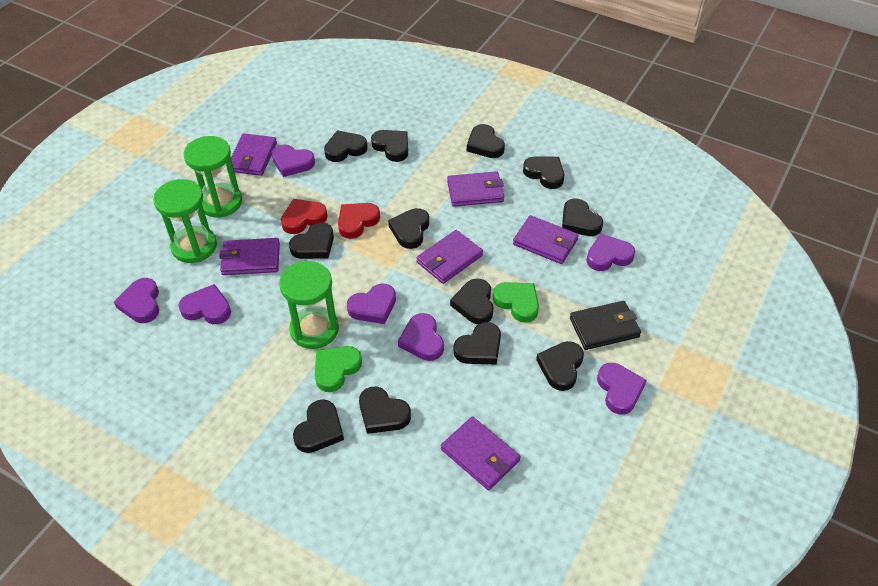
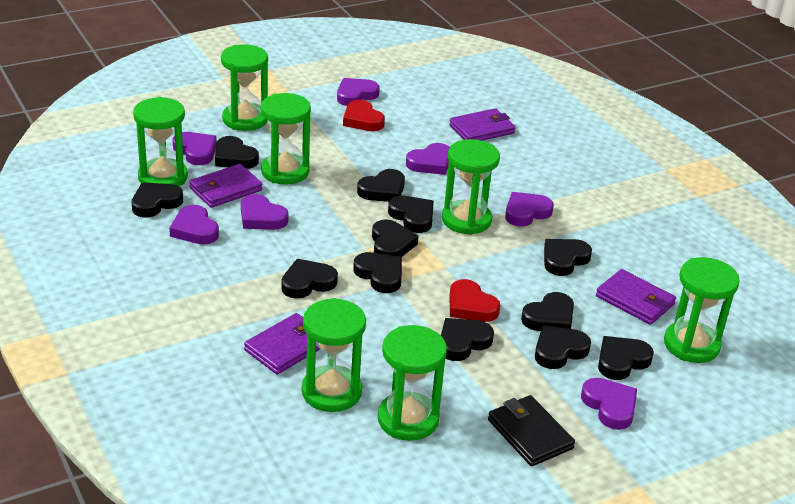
green heart: [315,346,362,392] [493,282,539,323] = 2 -> none = 0
green hourglass: [153,179,217,263] [184,136,242,218] [279,261,339,349] = 3 -> [133,97,188,187] [221,44,268,131] [261,93,311,185] [302,298,366,412] [378,325,447,441] [442,139,500,235] [664,257,740,363] = 7
purple wallet: [219,238,280,275] [231,133,277,176] [416,230,483,284] [441,416,521,490] [447,171,504,207] [513,215,579,264] = 6 -> [189,164,262,208] [244,313,320,375] [449,108,516,141] [596,269,676,325] = 4

